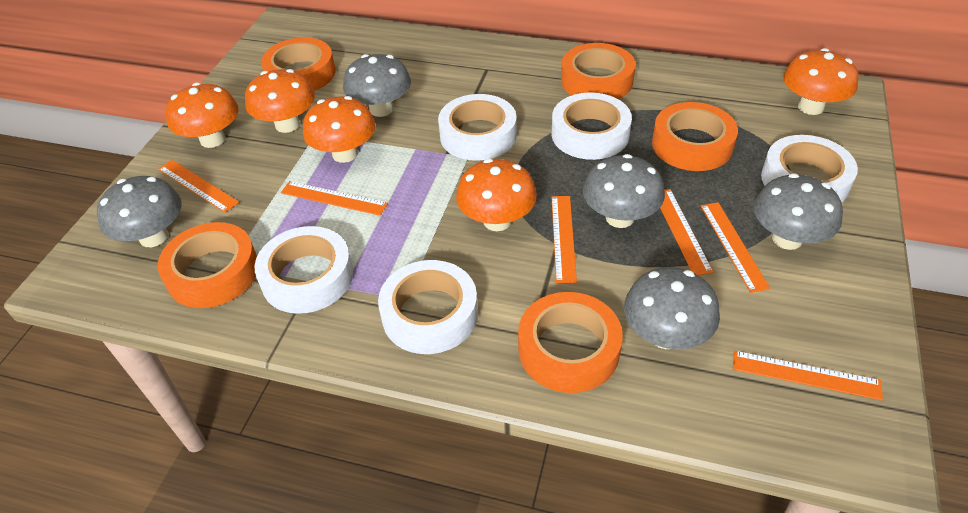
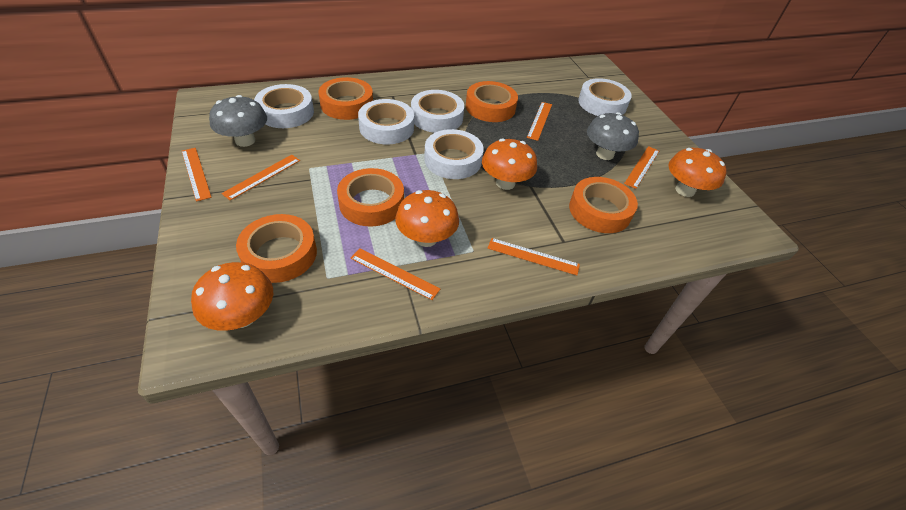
grey mushroom: [97,176,182,247] [343,54,411,117] [583,154,665,228] [624,267,720,349] [754,173,843,250] = 5 -> [209,95,267,147] [587,112,639,160] = 2
orange mushroom: [166,83,239,148] [245,69,315,133] [303,96,375,163] [456,159,537,231] [783,48,858,115] = 5 -> [191,262,273,331] [395,190,459,247] [482,138,537,190] [669,148,727,197] = 4

